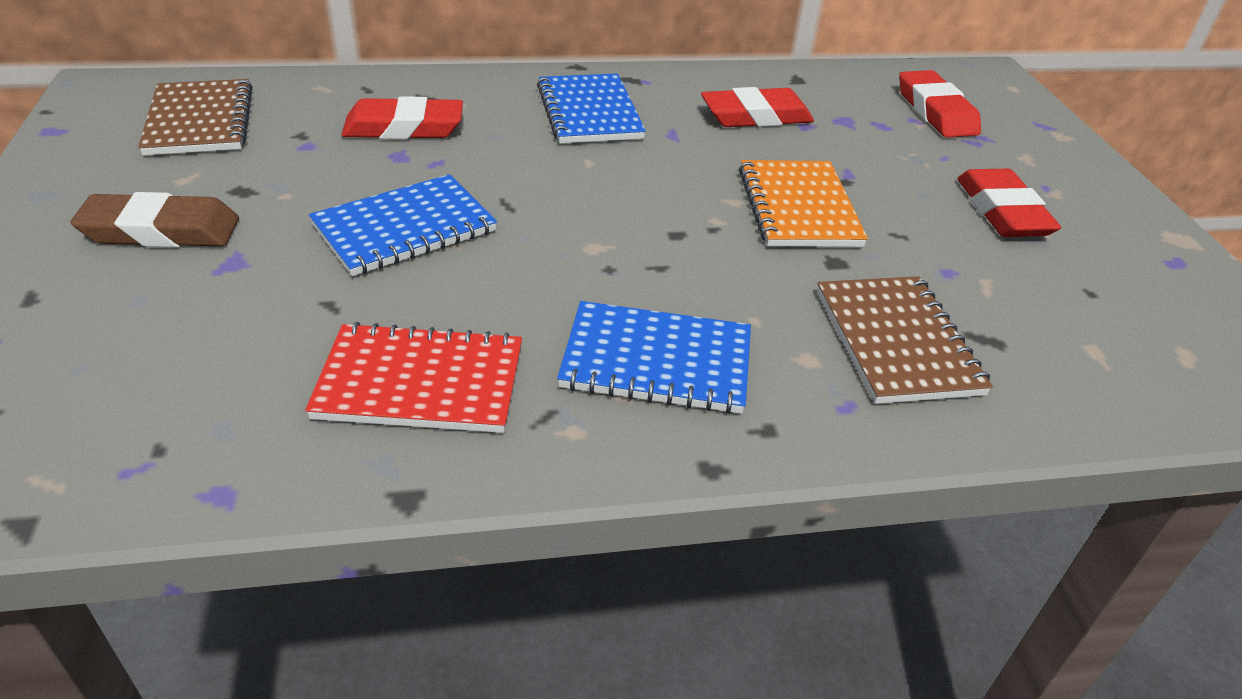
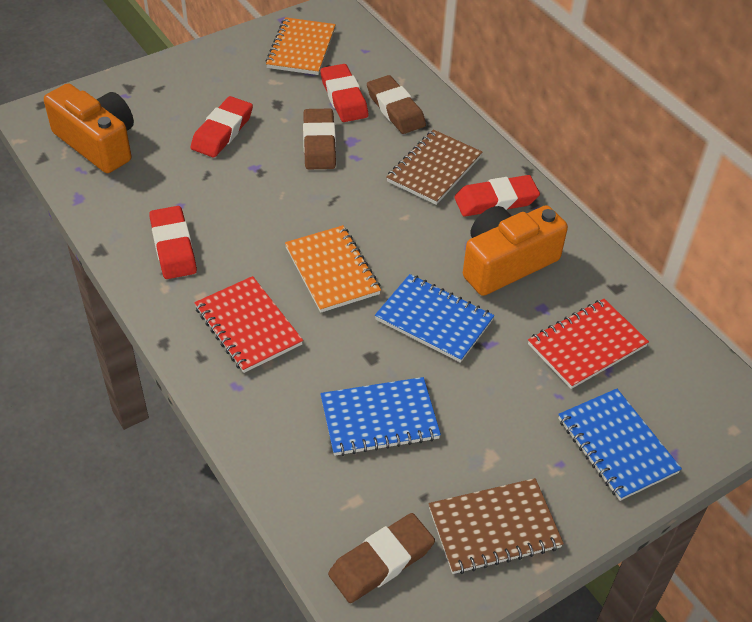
brown eraser: [71,192,239,247] = 1 -> [303,109,336,169] [328,513,435,603] [367,75,426,134] = 3
orange camera: none = 0 -> [44,84,134,173] [463,205,568,296] = 2
orange notebook: [739,160,868,247] = 1 -> [266,17,336,75] [285,225,381,313] = 2
red notebook: [305,322,522,433] = 1 -> [194,276,303,373] [528,299,649,389] = 2

